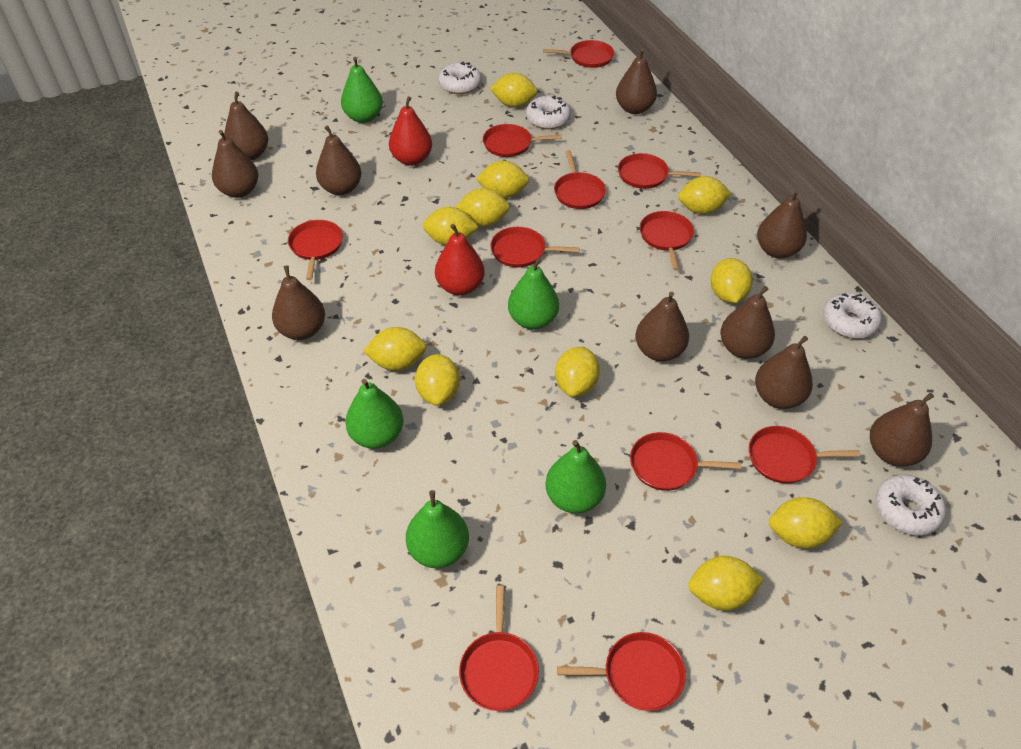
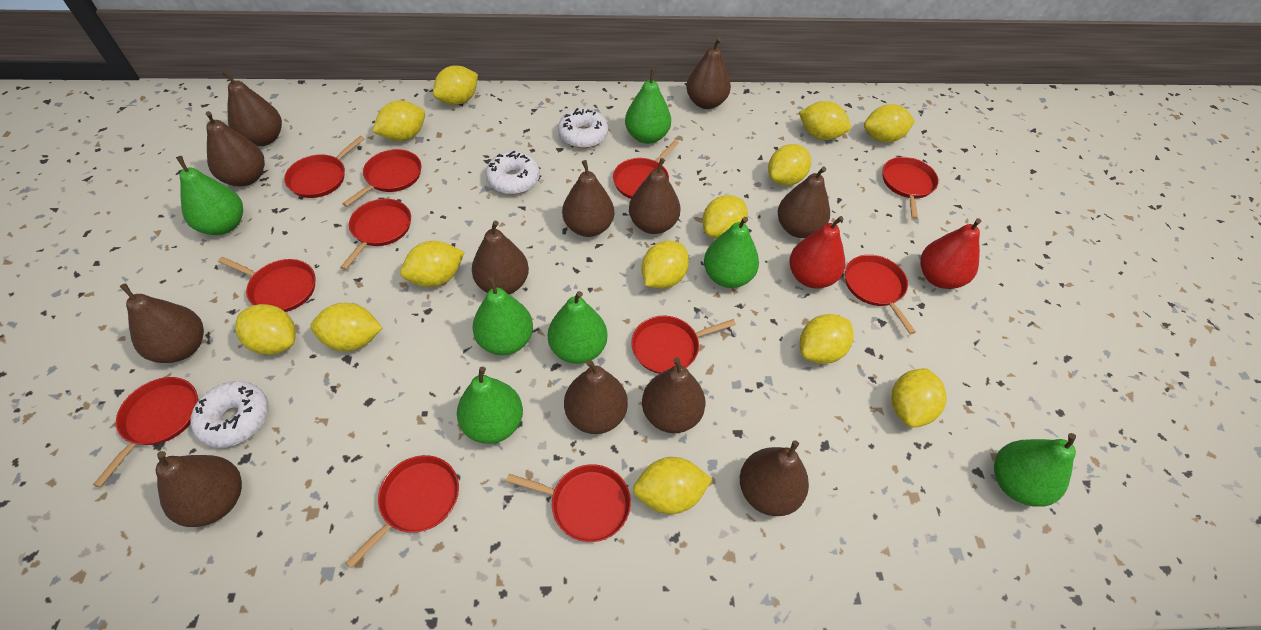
brown pear: [212,130,258,198] [224,92,268,160] [272,265,325,340] [316,125,361,195] [616,48,657,114] [636,292,689,361] [720,286,775,359] [755,336,813,409] [757,189,807,258] [870,393,934,466] = 10 -> [120,283,204,363] [156,451,242,527] [206,111,265,187] [222,70,282,146] [472,221,529,294] [562,160,614,237] [564,360,628,434] [629,158,681,234] [642,357,706,433] [686,38,731,109] [740,440,809,516] [778,167,830,238] = 12
green pear: [341,57,383,123] [345,379,403,449] [406,490,469,568] [508,257,559,330] [546,440,606,513] = 5 -> [176,156,243,235] [457,367,523,444] [472,277,533,355] [548,291,607,364] [625,69,671,144] [704,217,759,288] [994,433,1076,507] = 7
white donut: [438,62,481,94] [526,96,571,129] [823,293,882,339] [876,475,946,536] = 4 -> [190,381,269,448] [485,150,540,194] [558,108,608,148] = 3
yellow lemon: [363,327,427,371] [415,354,460,406] [423,207,478,245] [455,188,510,227] [476,161,529,198] [490,73,538,107] [555,347,600,397] [678,176,732,214] [688,556,764,611] [711,258,753,303] [769,497,843,549] = 11 -> [235,304,296,355] [310,303,382,351] [372,101,425,141] [400,241,465,287] [433,65,478,105] [633,457,712,514] [641,241,689,289] [702,195,748,239] [768,144,811,186] [799,101,851,140] [800,314,854,364] [864,104,915,143] [891,368,947,428] = 13

